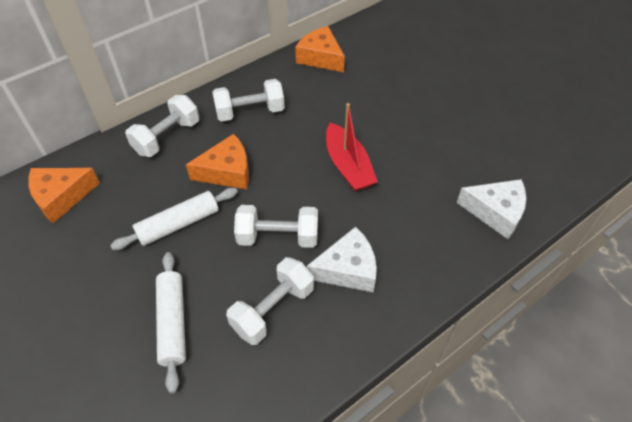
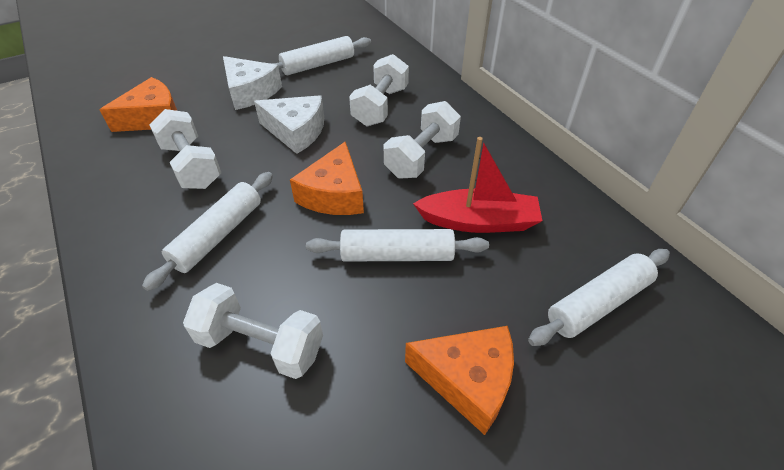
white rolling pin: [110,188,238,250] [156,252,186,393] = 2 -> [142,172,273,291] [270,36,371,75] [306,229,489,261] [528,249,670,346] = 4

